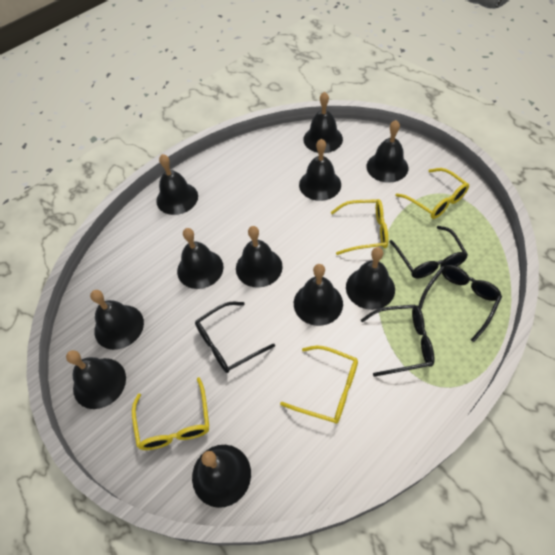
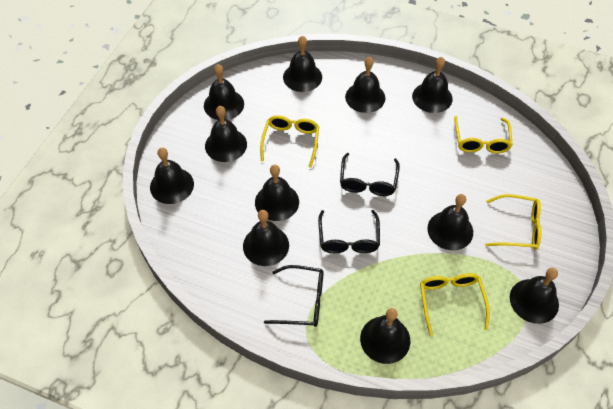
black glasses: [195,302,275,373] [361,305,434,377] [389,226,468,278] [418,265,502,342] = 4 -> [264,265,324,327] [318,210,380,253] [340,153,400,196] = 3

